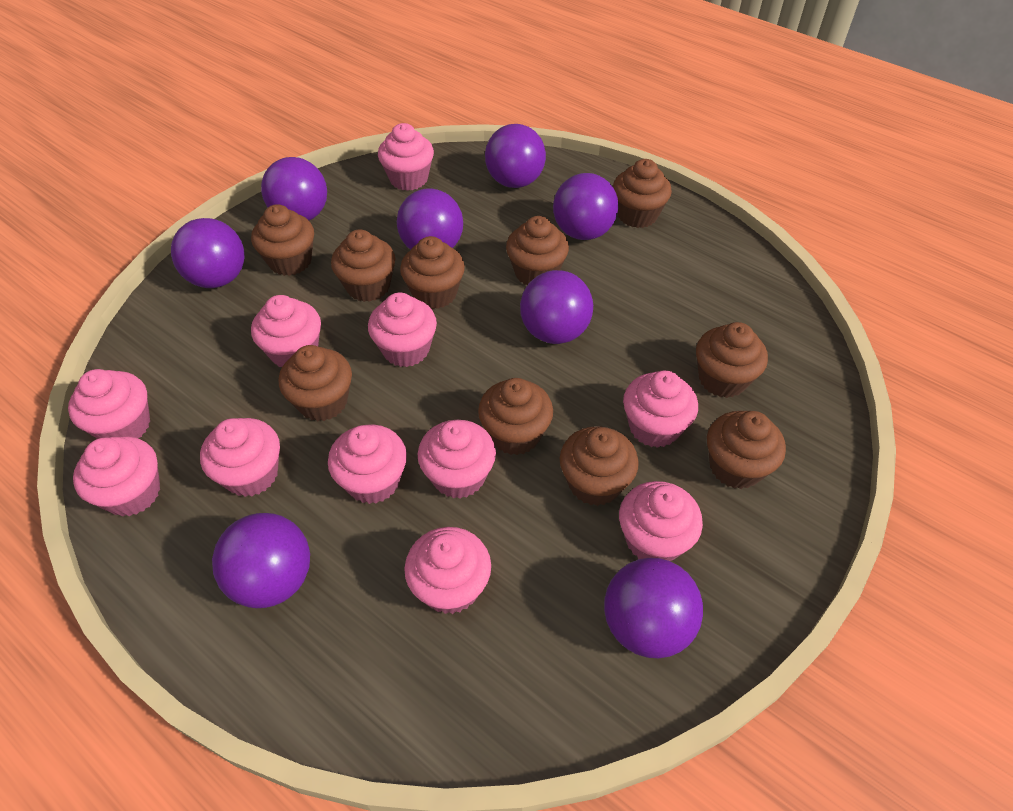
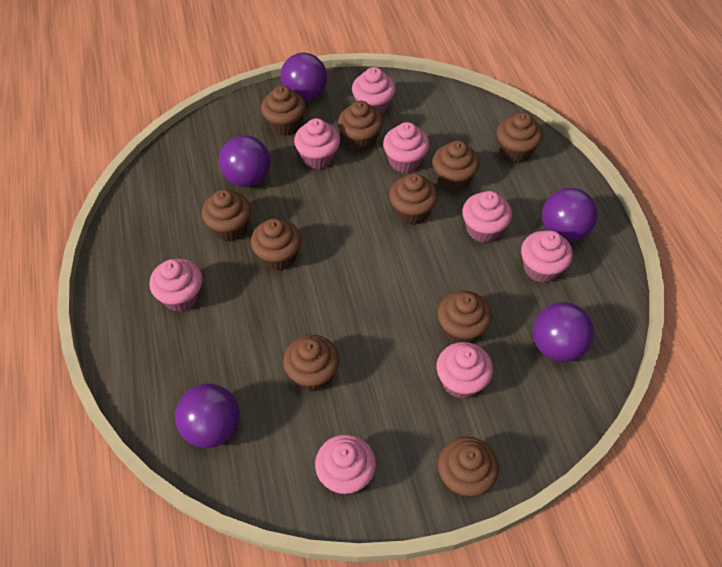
pink cupcake: [68,369,150,439] [73,436,160,517] [200,418,280,497] [251,295,321,367] [328,425,407,504] [368,292,437,367] [378,123,434,191] [404,527,491,614] [418,420,496,499] [619,481,703,561] [623,370,698,448] = 11 -> [149,259,203,312] [294,118,340,169] [315,434,376,495] [352,67,396,116] [383,122,430,173] [437,342,493,399] [462,191,512,243] [521,230,573,283] = 8
purple ball: [171,218,245,288] [212,513,310,608] [261,157,327,220] [397,188,463,250] [485,124,546,188] [520,270,593,344] [553,173,619,240] [604,558,703,658] = 8 -> [175,384,240,448] [219,135,271,187] [280,53,327,101] [533,302,594,362] [542,188,598,242] = 5

